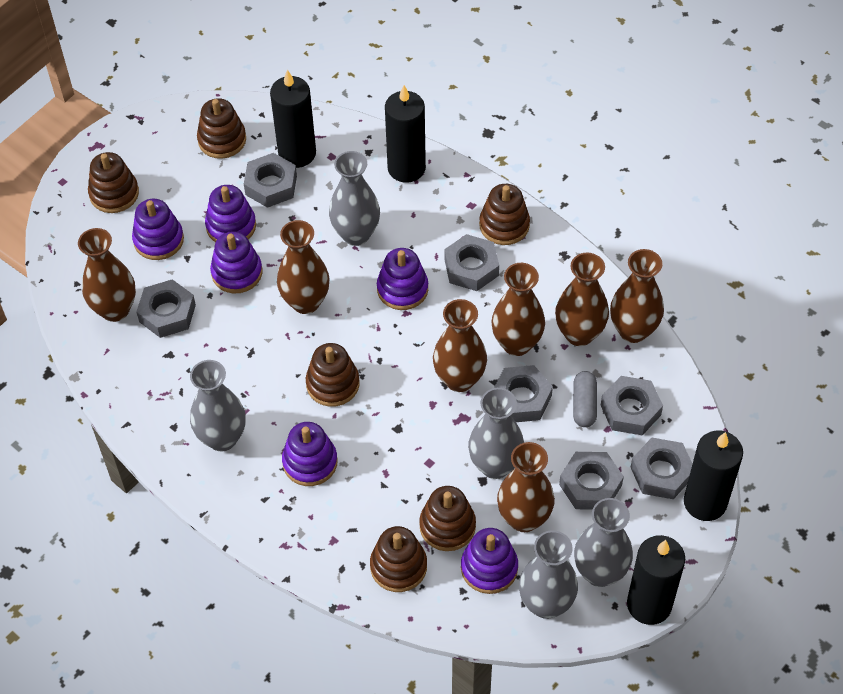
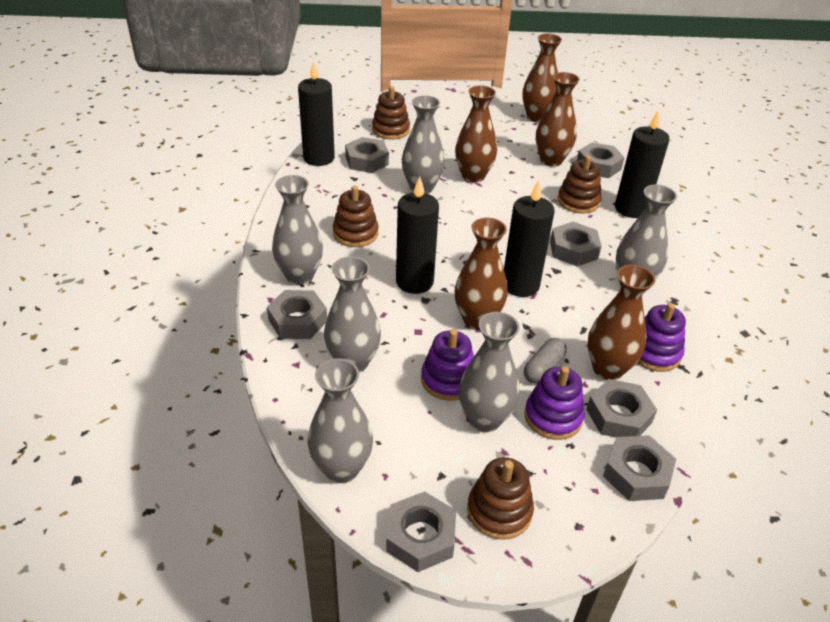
brown stacking toy: [88,152,139,213] [197,98,246,159] [306,343,359,407] [370,526,427,592] [419,486,476,551] [479,184,530,245] = 6 -> [333,186,379,247] [372,86,410,140] [467,457,534,540] [557,155,602,214] = 4
brown vase: [78,228,136,322] [277,220,330,314] [433,299,487,392] [491,263,545,356] [497,442,555,532] [555,253,609,346] [610,249,664,343] = 7 -> [455,85,497,183] [455,218,508,330] [522,34,562,123] [536,72,580,167] [588,265,655,380] = 5
grey vase: [190,360,246,451] [329,151,380,246] [468,388,524,479] [519,530,578,619] [574,498,633,587] = 5 -> [272,175,323,285] [308,358,373,483] [324,257,381,373] [402,95,445,194] [459,312,520,432] [616,185,677,279] = 6
purple stacking toy: [132,199,184,260] [205,185,256,242] [210,231,262,294] [282,422,338,486] [377,248,428,310] [461,528,518,594] = 6 -> [421,329,474,401] [524,366,585,440] [637,303,686,372] = 3

